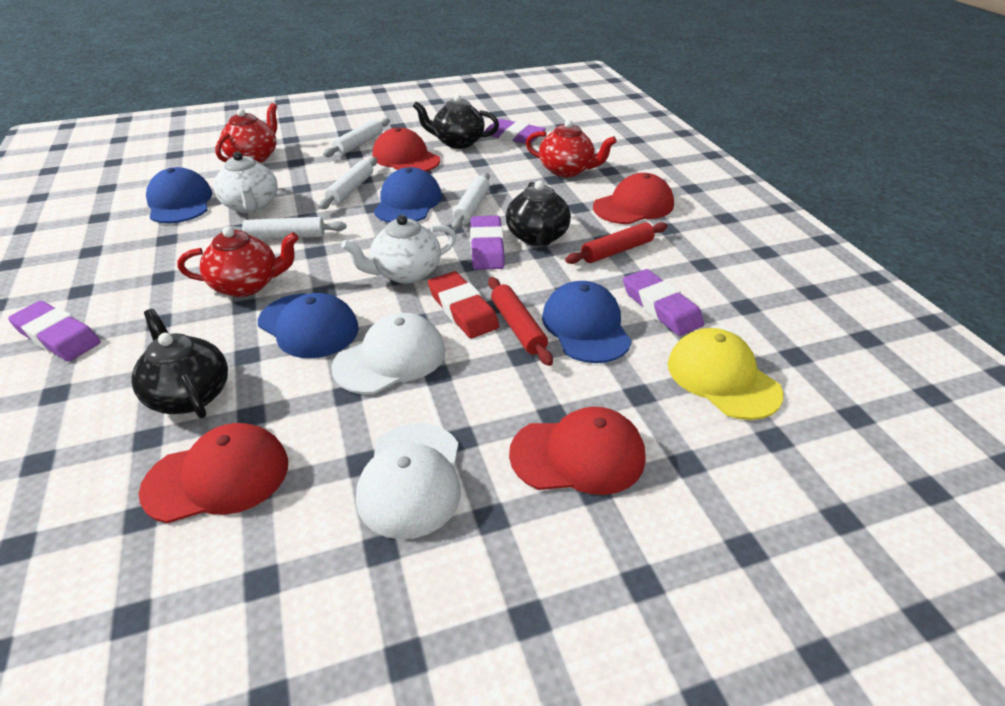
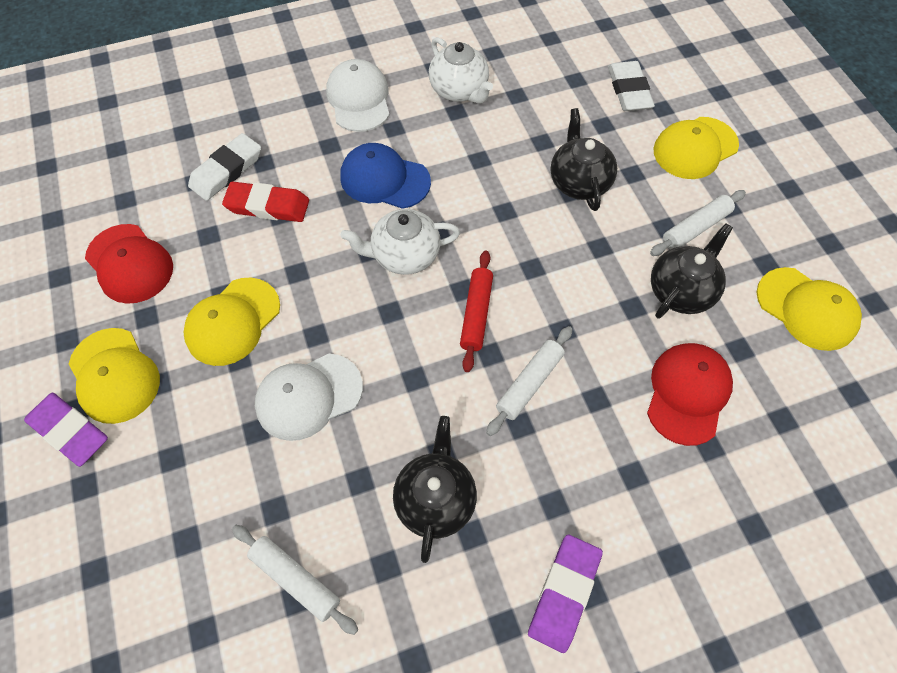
blue cap: [146,167,212,223] [258,293,359,358] [374,167,442,223] [542,281,632,363] = 4 -> [340,143,431,209] = 1
purple eraser: [8,301,101,361] [470,216,505,270] [484,119,546,144] [623,269,704,336] = 4 -> [24,392,108,467] [528,535,603,653] = 2
red cap: [139,423,288,523] [373,127,440,172] [509,407,645,495] [593,173,674,224] = 4 -> [85,224,173,304] [647,343,733,446] = 2
red rolling pin: [488,277,553,366] [565,222,668,264] = 2 -> [460,251,493,372] = 1
red teapot: [178,227,299,297] [215,103,277,163] [526,120,617,177] = 3 -> none = 0
white eraser: none = 0 -> [188,133,261,201] [608,61,655,111] = 2
white rolling pin: [220,217,346,239] [319,157,377,209] [323,118,390,157] [452,172,490,230] = 4 -> [232,525,358,635] [486,326,572,436] [650,190,746,256] = 3
yellow cap: [668,328,783,420] = 1 -> [69,328,160,424] [183,278,280,366] [653,117,739,179] [757,267,862,351] = 4

